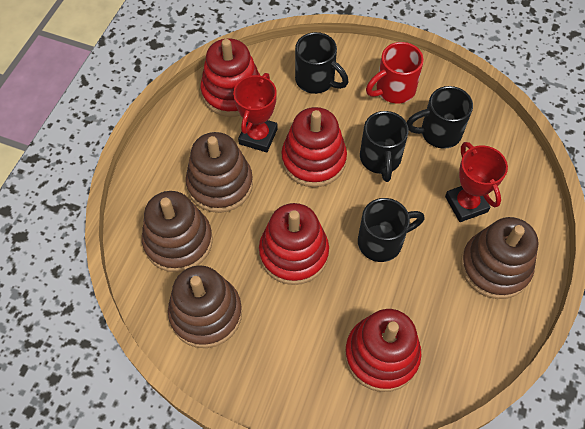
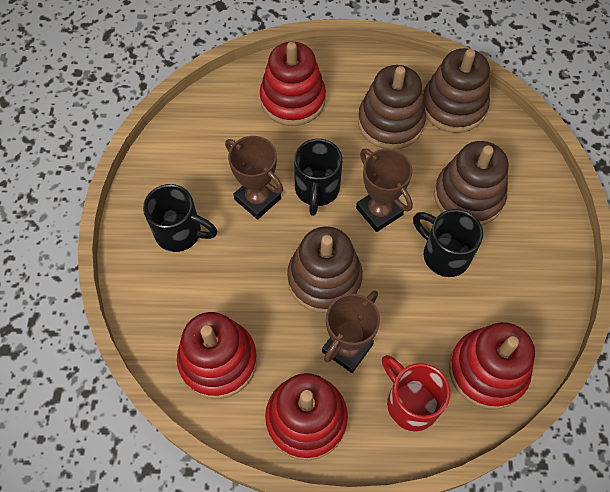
black mug: [295,32,348,94] [358,198,425,262] [360,111,409,182] [406,86,473,149] = 4 -> [143,184,217,252] [294,139,342,216] [413,209,483,277] = 3
brown trophy: none = 0 -> [225,136,283,220] [322,290,380,373] [356,149,413,232] = 3
red trophy: [233,73,278,152] [445,142,508,222] = 2 -> none = 0

